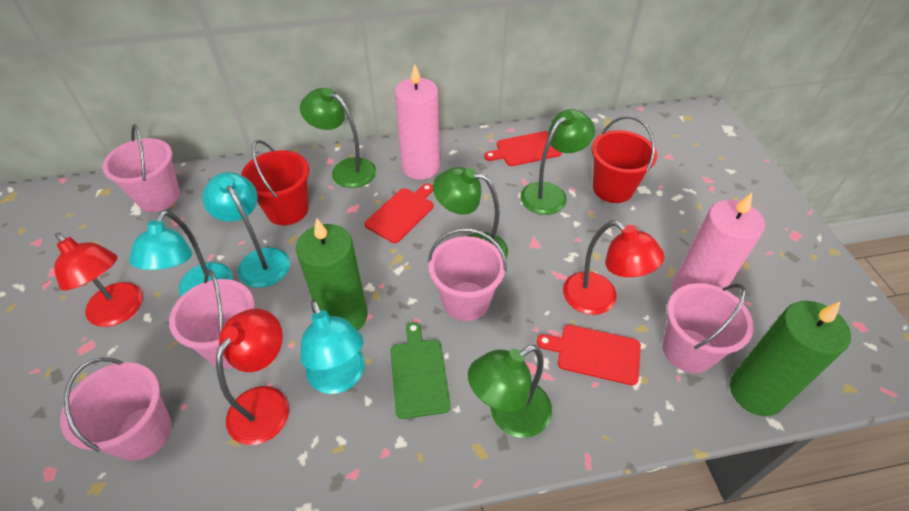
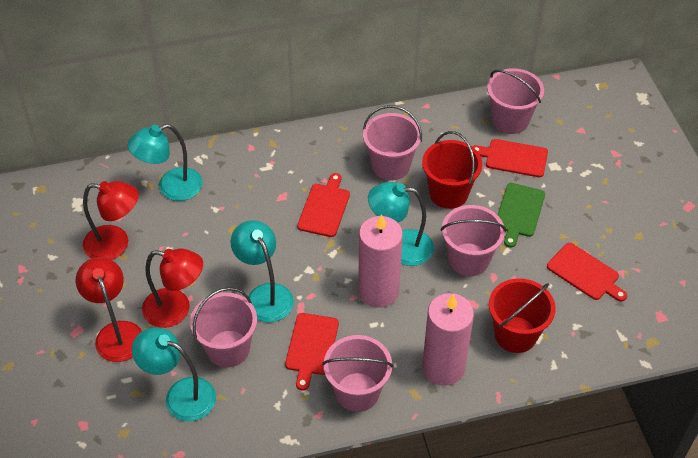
green candle: [296,218,367,331] [730,301,851,416] = 2 -> none = 0
green lamp: [300,88,376,188] [433,167,508,258] [468,345,552,438] [520,109,595,215] = 4 -> none = 0
red cutting board: [364,183,434,243] [484,131,562,166] [537,325,641,385] = 3 -> [285,313,339,390] [297,173,350,237] [472,139,548,177] [547,243,627,302] = 4
turquoise lamp: [129,210,233,296] [202,172,290,288] [300,300,365,394] = 3 -> [128,124,203,201] [132,328,216,421] [230,220,294,322] [368,182,434,266] = 4

